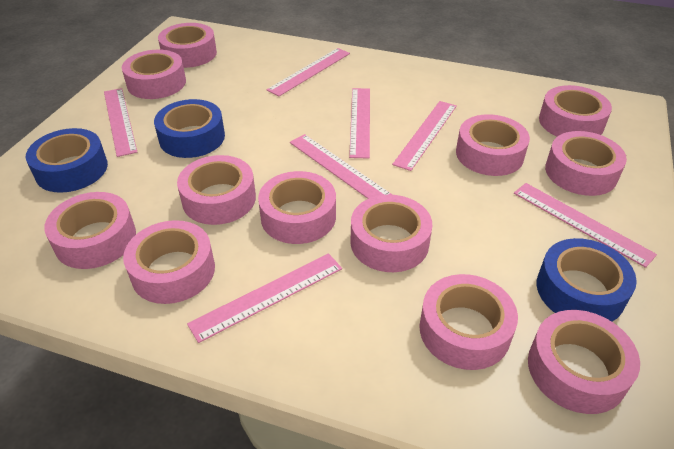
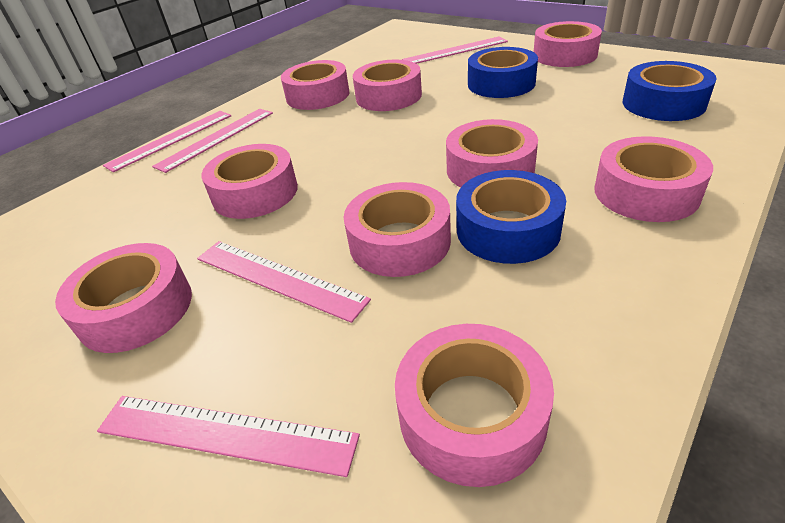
pink ruler: [104,88,137,157] [187,253,342,343] [266,48,350,96] [290,134,392,199] [349,88,370,158] [392,101,457,171] [514,183,657,268] = 7 -> [97,396,360,477] [103,111,231,172] [152,109,273,173] [197,241,371,323] [402,36,508,64] = 5
pink tape: [44,192,136,269] [122,50,186,99] [123,220,215,304] [158,23,217,68] [177,155,256,225] [258,171,336,244] [350,195,432,272] [419,274,518,370] [456,114,530,176] [528,310,640,414] [539,85,612,137] [545,131,627,196] = 12 -> [55,243,192,353] [201,144,298,219] [281,60,350,110] [344,182,451,277] [353,60,422,111] [395,324,554,487] [446,119,538,187] [534,21,602,67] [594,136,713,222] = 9

